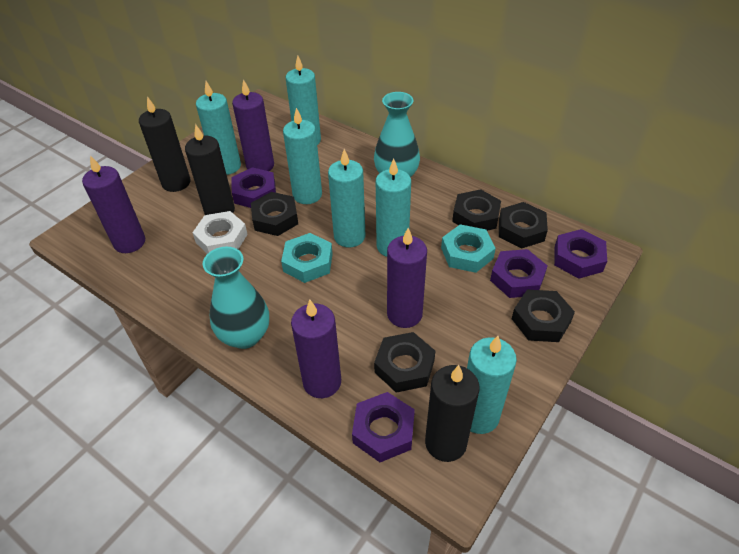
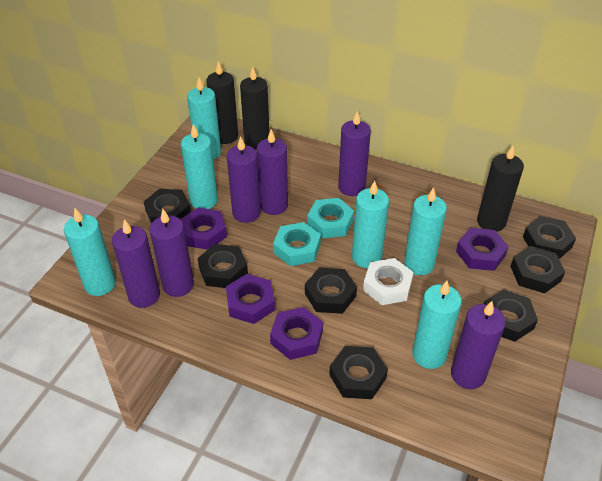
black nut: [251,192,298,236] [374,332,435,393] [452,189,501,231] [499,202,548,248] [512,290,575,342] = 5 -> [144,189,191,223] [197,244,248,288] [305,268,357,314] [329,346,388,399] [484,289,538,342] [510,246,565,293] [523,216,576,259] = 7
purple candle: [82,155,145,253] [232,79,274,171] [291,300,341,398] [387,228,427,328] = 4 -> [112,219,160,308] [149,209,194,297] [227,136,261,223] [257,129,288,215] [338,111,371,196] [451,301,506,389] = 6
turquoise vase: [203,247,269,349] [374,92,420,178] = 2 -> none = 0

